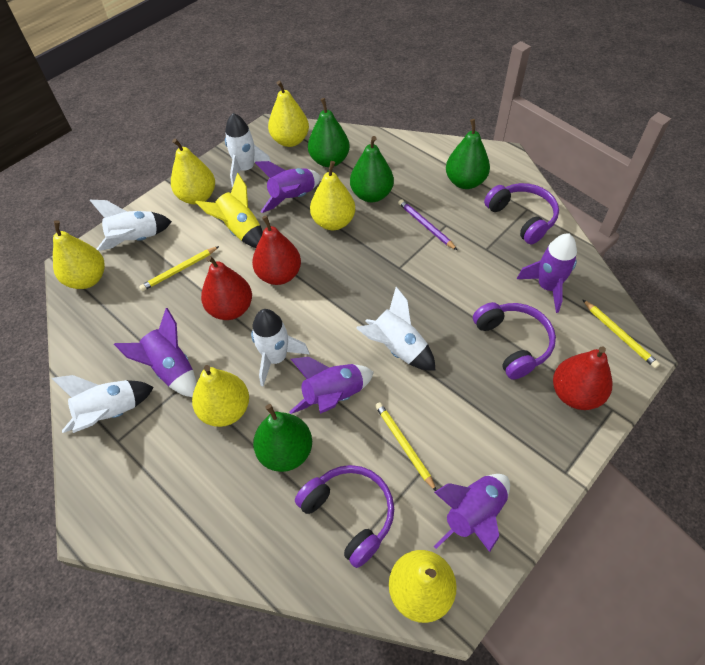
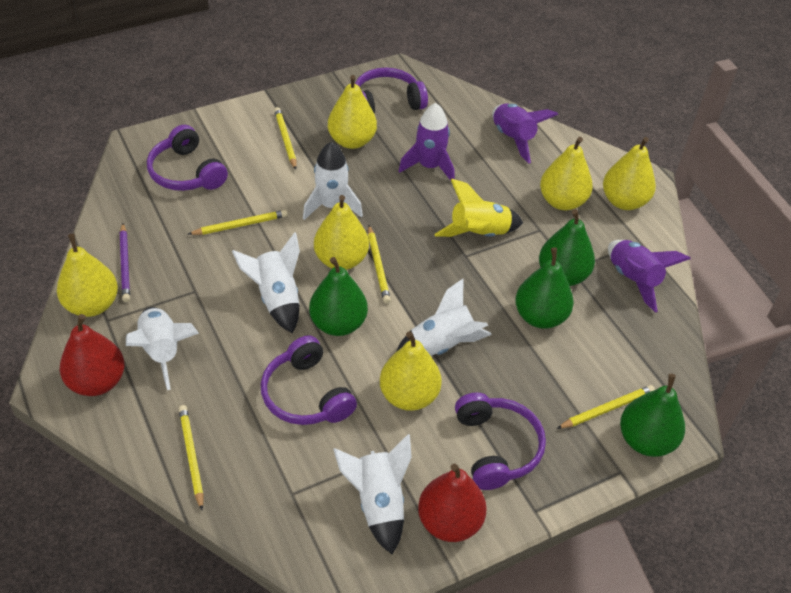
purple headphones: [295,465,394,568] [473,302,556,380] [484,183,559,244] = 3 -> [147,125,228,191] [261,335,357,425] [355,68,428,114] [455,392,546,490] = 4
purple rocket: [114,308,197,397] [255,161,321,213] [289,357,374,414] [434,474,510,552] [517,233,577,313] = 5 -> [399,103,455,181] [492,104,558,163] [608,240,691,313] = 3
red pear: [201,256,252,320] [252,216,301,285] [553,346,613,410] = 3 -> [60,314,125,396] [418,464,487,542] = 2
yellow pencil: [139,246,219,291] [375,402,436,491] [582,299,660,368] = 3 -> [179,405,204,510] [188,210,288,235] [274,107,297,170] [368,225,391,303] [556,385,655,429] = 5

